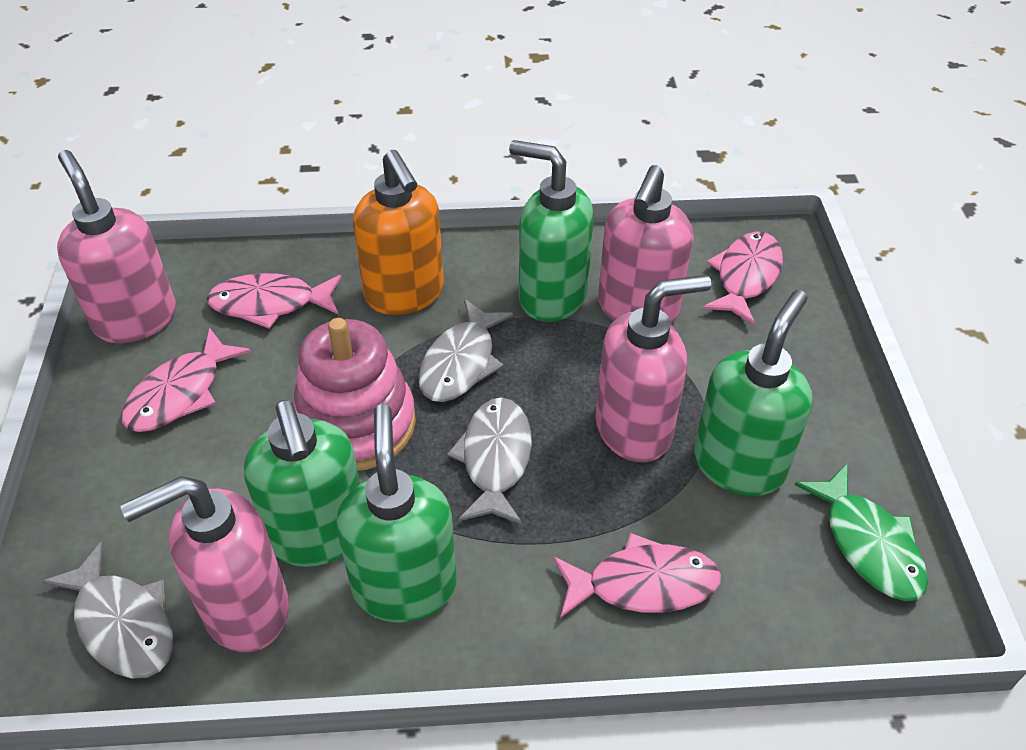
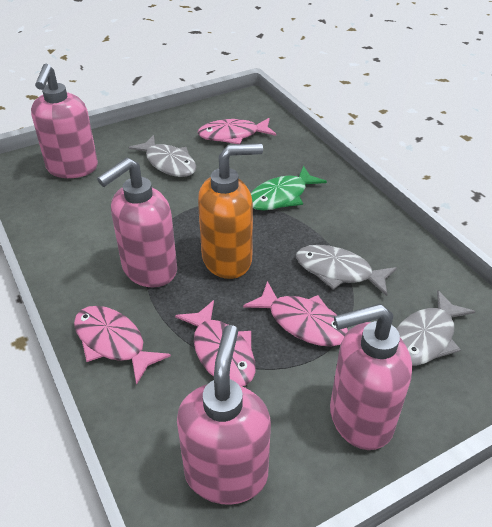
green soap dispenser: [244,400,360,567] [336,404,457,623] [509,140,594,322] [694,290,813,496] = 4 -> none = 0
pink stacking toy: [293,318,416,471] = 1 -> none = 0

